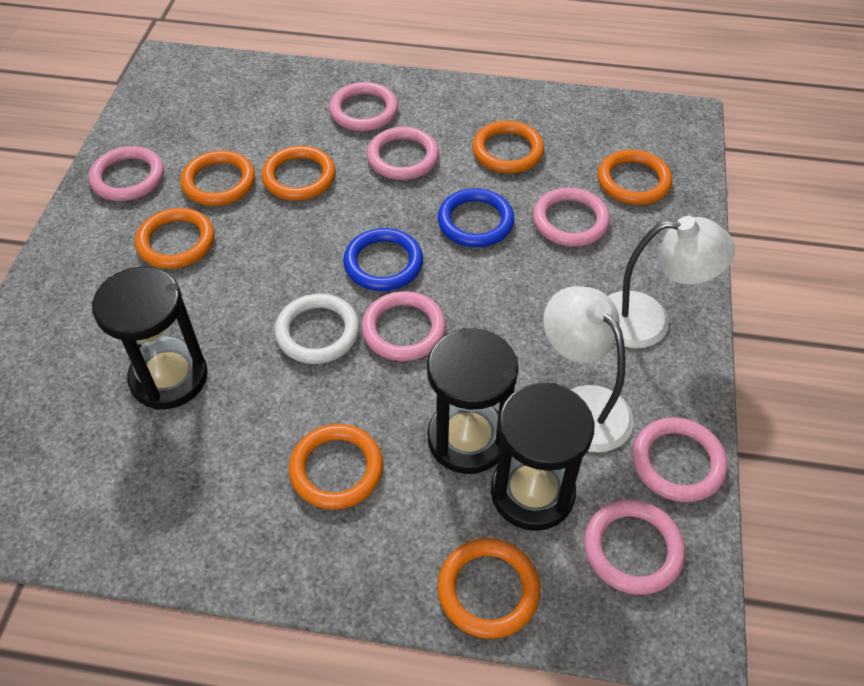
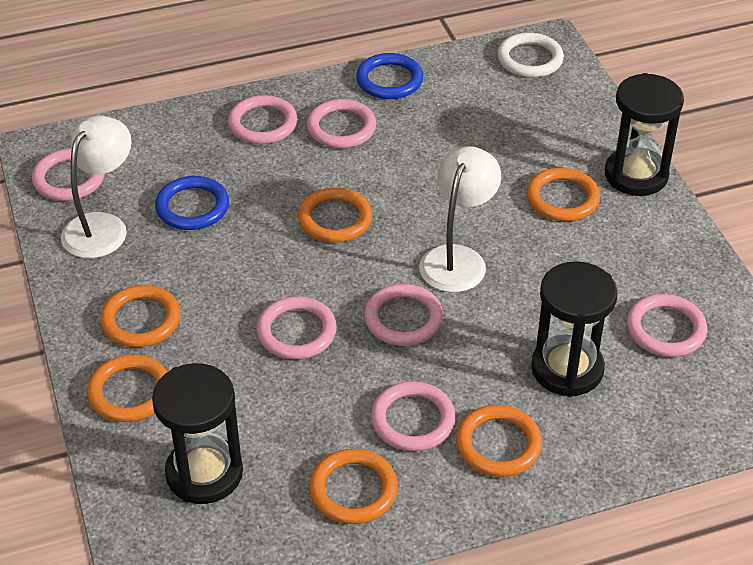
orange ring: [135,208,214,269] [180,150,255,206] [262,146,335,201] [289,424,383,510] [437,538,540,639] [472,121,544,173] [598,150,672,205] = 7 -> [87,354,167,422] [100,285,181,347] [298,187,372,242] [309,449,398,524] [456,405,542,477] [527,168,600,221] = 6

